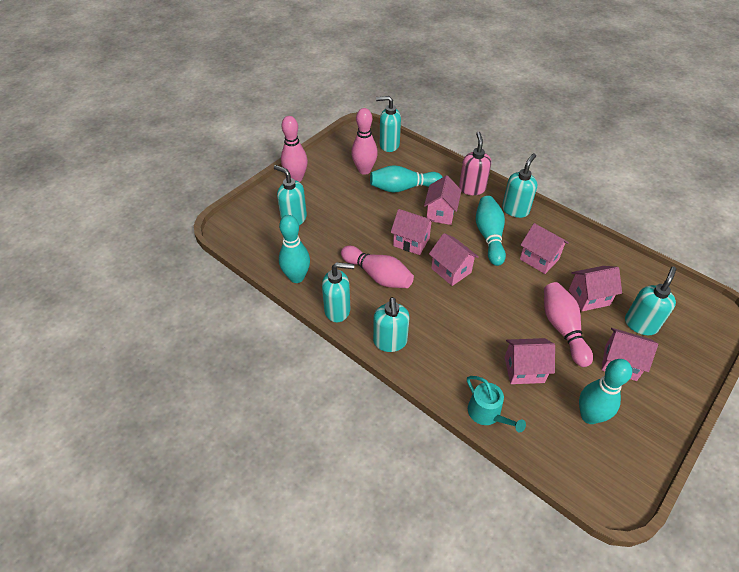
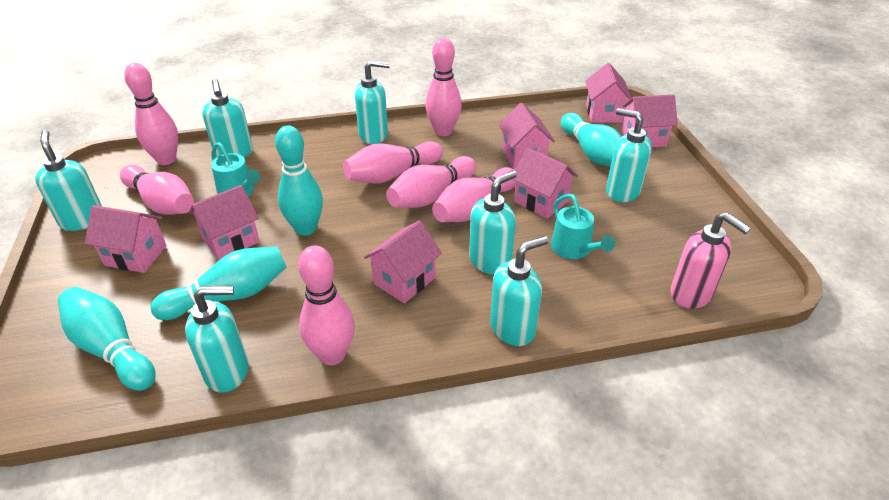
pink bowling pin: [281,116,308,182] [341,246,414,288] [351,108,378,175] [544,282,593,367] = 4 -> [120,165,194,215] [124,63,178,165] [298,245,355,365] [343,141,443,184] [386,156,476,208] [425,38,462,136] [432,167,516,222] = 7
turquoise soap dispenser: [274,165,307,225] [322,262,354,322] [373,297,410,352] [376,96,401,152] [502,154,537,218] [625,267,676,335] = 6 -> [35,130,102,231] [185,285,249,393] [202,79,253,158] [355,60,390,144] [469,171,517,275] [490,236,548,346] [606,108,652,202] = 7
turquoise watering can: [467,376,526,432] = 1 -> [211,142,260,196] [551,194,615,259] = 2

